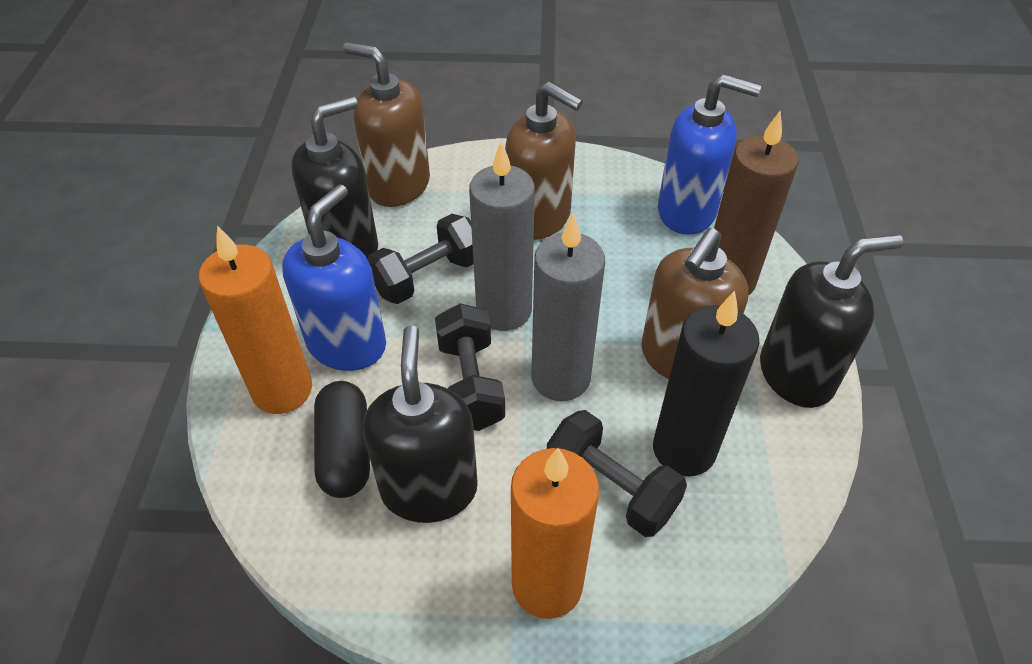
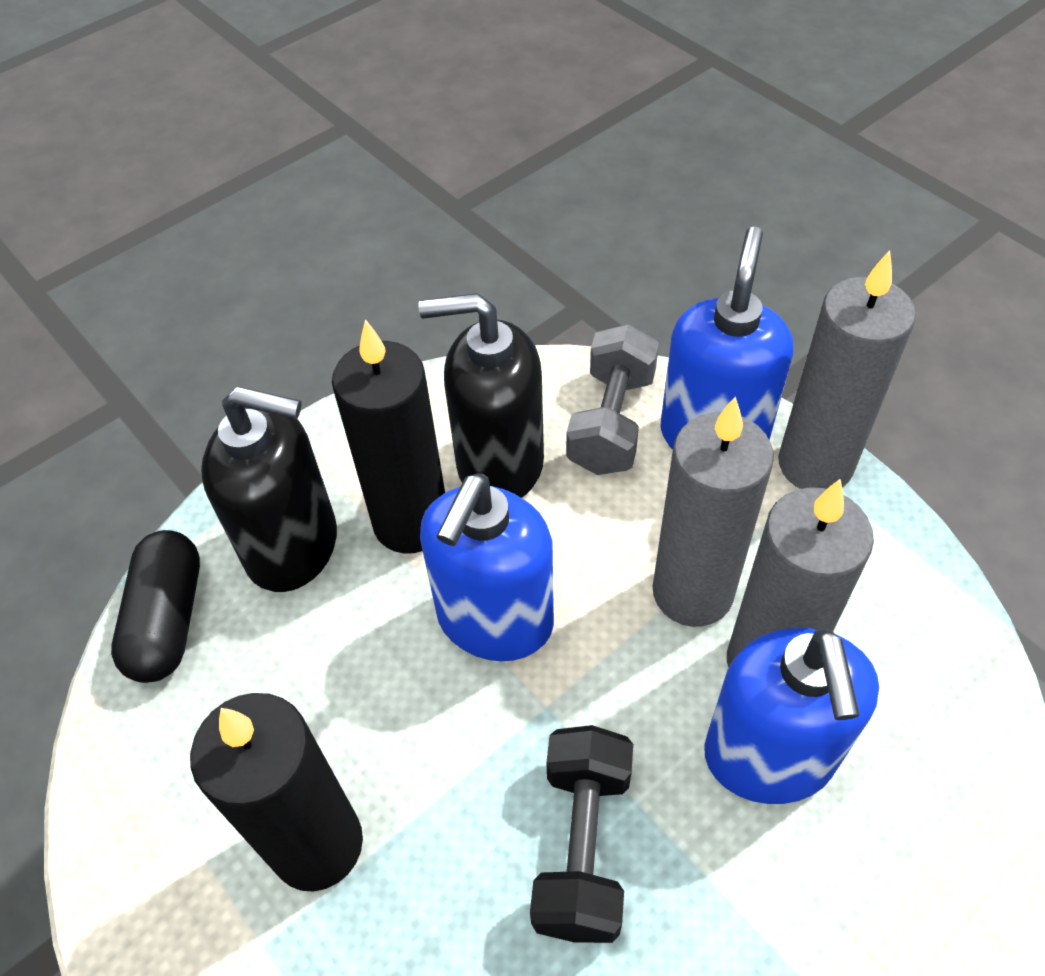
black candle: [653,291,759,476] = 1 -> [190,693,363,892] [332,319,445,553] = 2
black dumbbell: [367,214,474,304] [435,303,505,431] [547,410,687,537] = 3 -> [530,725,633,943] = 1
black soap dispenser: [291,96,378,258] [363,325,478,523] [760,234,903,408] = 3 -> [201,387,337,592] [419,293,544,498] = 2
blue soap dispenser: [282,184,386,371] [658,74,761,235] = 2 -> [420,474,554,661] [660,226,793,449] [704,627,879,804] = 3
brown candle: [714,111,799,295] = 1 -> none = 0
brown soap dispenser: [343,42,430,207] [505,82,583,240] [641,228,748,379] = 3 -> none = 0
grey candle: [469,142,535,331] [531,213,605,401] = 2 -> [653,396,774,627] [727,479,874,668] [778,250,916,489] = 3
grey dumbbell: none = 0 -> [566,324,659,475] = 1
orange candle: [199,226,312,414] [511,448,599,619] = 2 -> none = 0

